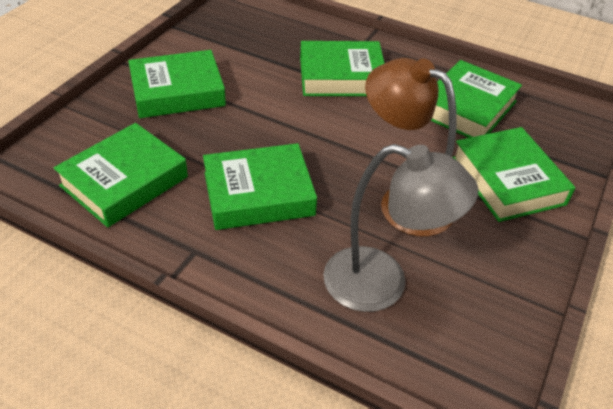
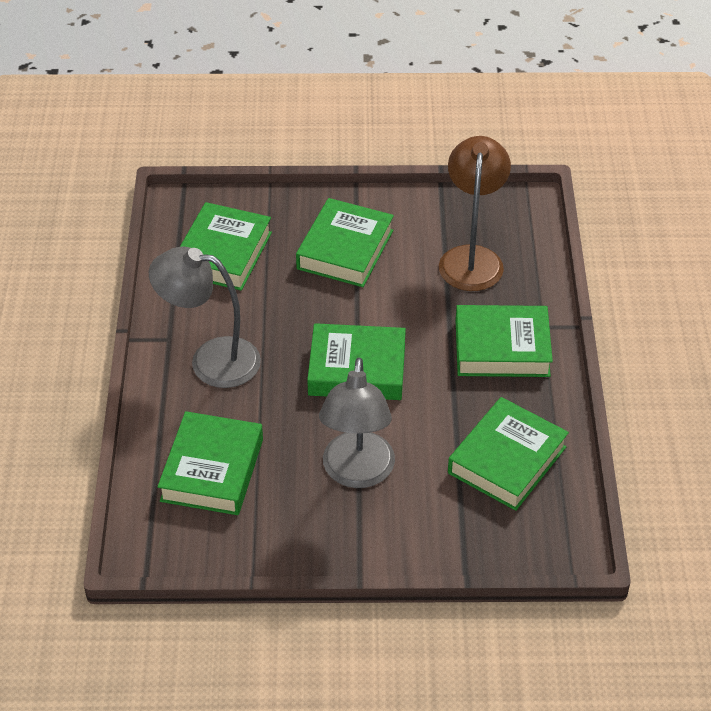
grey lamp: [323,144,478,312] = 1 -> [149,247,261,388] [319,357,395,488] = 2

